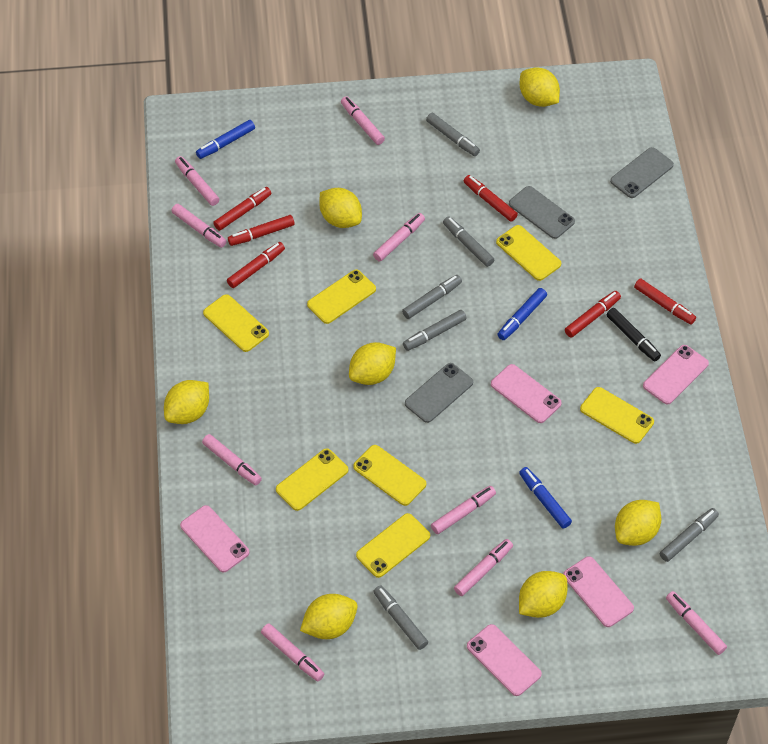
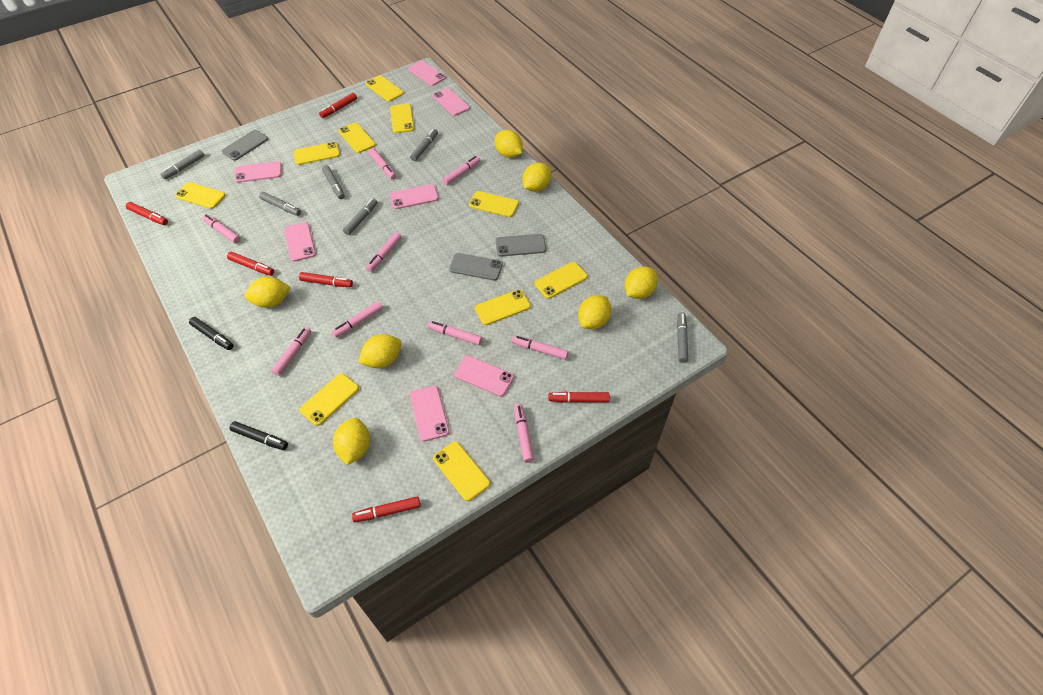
black marker: [606,308,661,362] = 1 -> [189,317,234,350] [229,421,288,450] = 2
blue marker: [196,120,255,159] [497,288,547,340] [519,467,572,529] = 3 -> none = 0
pink phone: [180,505,249,572] [467,624,542,696] [491,364,562,423] [563,556,634,627] [643,345,709,404] = 5 -> [235,161,282,183] [284,222,316,262] [390,184,439,209] [408,61,446,86] [410,386,449,441] [433,88,470,116] [454,356,514,397] = 7
yellow phone: [203,294,269,352] [276,448,348,511] [307,269,376,324] [353,445,426,506] [356,513,430,578] [496,225,561,281] [580,387,654,444] = 7 -> [175,182,226,209] [293,142,340,165] [299,373,359,426] [338,123,376,153] [366,75,404,102] [390,104,414,133] [433,441,490,501] [469,191,519,217] [475,289,531,325] [535,262,588,299] = 10

